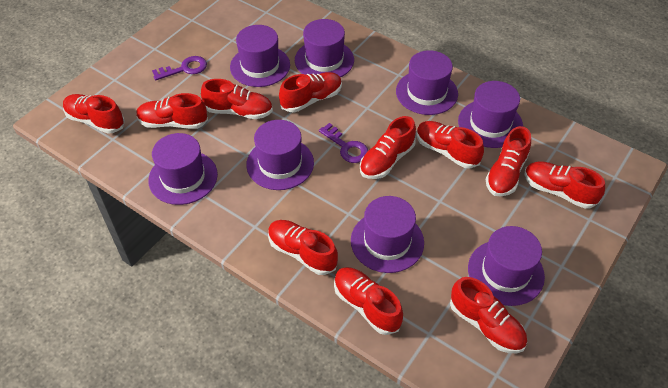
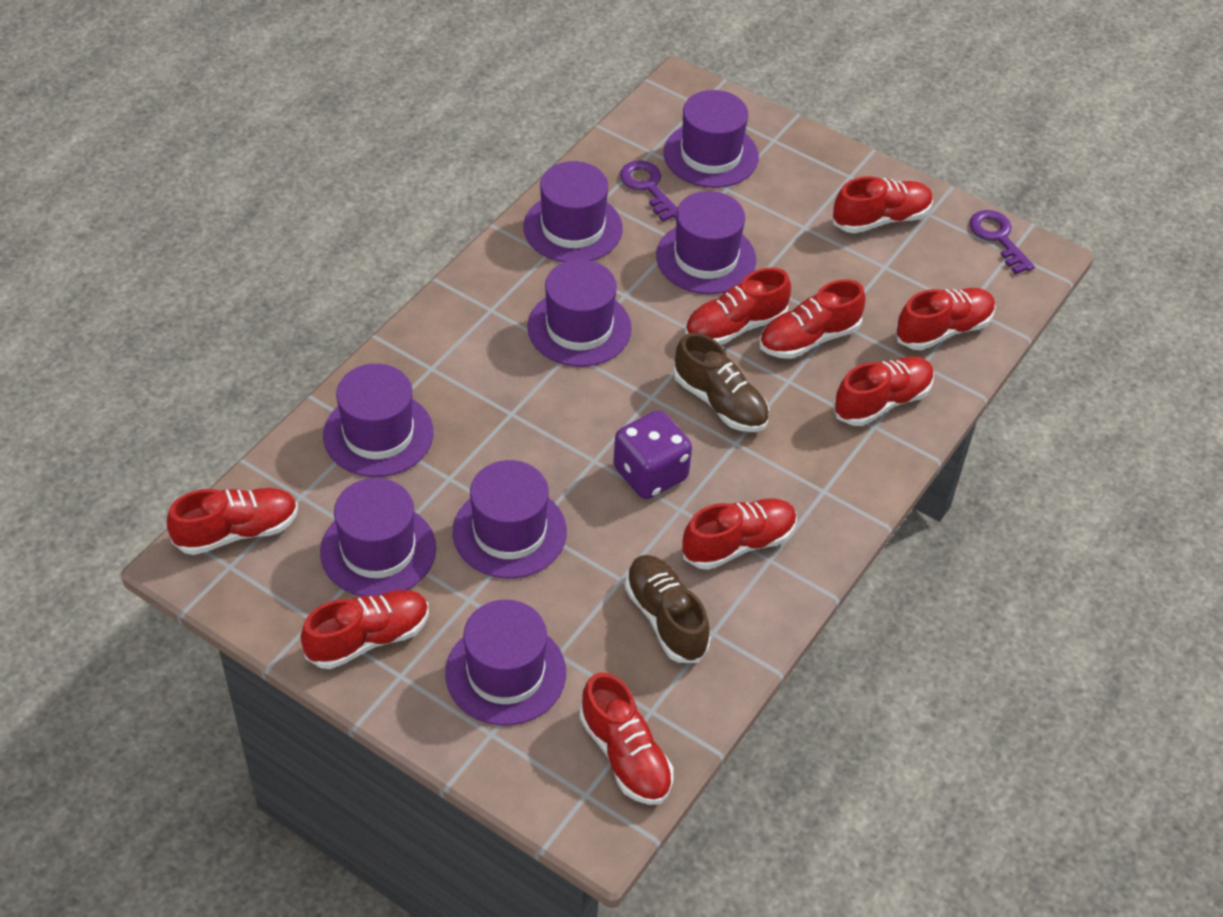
brown shoe: none = 0 -> [625,555,710,663] [673,333,769,432] = 2
purple dice: none = 0 -> [613,410,692,499] = 1
red shoe: [63,94,125,134] [136,93,208,129] [201,79,273,119] [268,220,338,275] [279,72,342,112] [334,267,403,335] [360,116,416,179] [416,121,484,169] [450,277,527,353] [486,126,531,197] [524,162,605,209] = 11 -> [167,488,298,555] [301,590,429,669] [580,672,673,805] [682,498,797,570] [685,268,791,345] [759,279,865,359] [833,176,933,233] [833,356,934,426] [895,288,996,350] = 9

